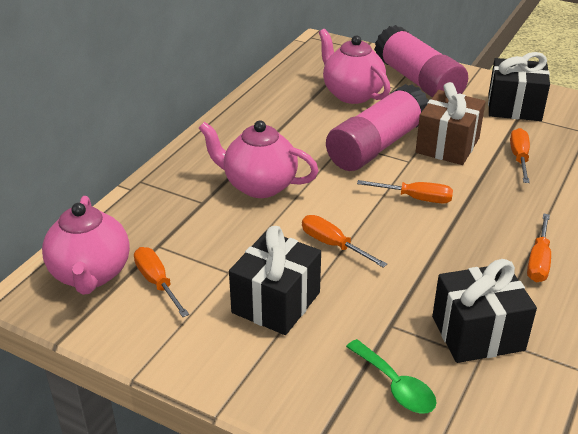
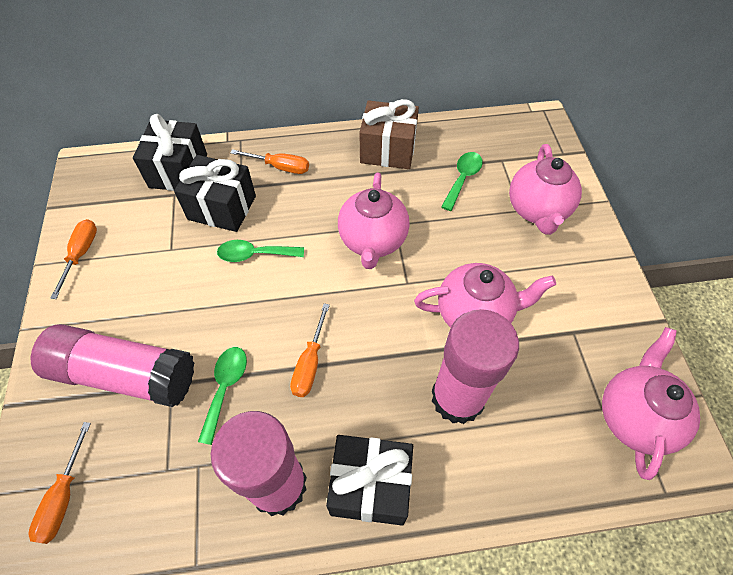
green spoon: [346,339,437,413] = 1 -> [198,347,247,445] [217,240,304,262] [441,152,483,211] = 3
orange screwdriver: [134,247,189,317] [302,215,387,268] [357,180,453,204] [510,128,530,183] [527,213,551,282] = 5 -> [28,422,91,544] [50,219,97,299] [230,149,309,174] [290,303,330,397] = 4
pink glue stick: [326,84,429,171] [374,25,468,97] = 2 -> [31,324,194,407] [210,411,307,516] [432,309,519,424] = 3
pink teapot: [42,196,130,295] [199,121,319,198] [319,29,391,104] = 3 -> [338,173,410,269] [414,263,556,328] [509,144,582,235] [602,327,700,480] = 4

